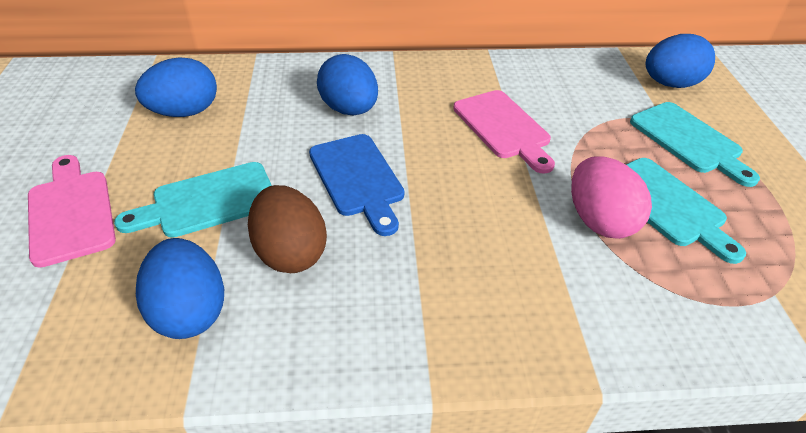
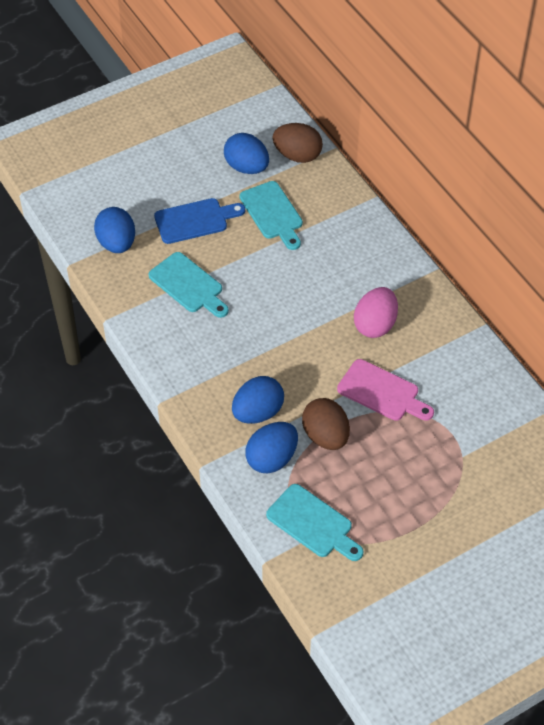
brown egg: [248,185,327,273] = 1 -> [273,123,323,163] [302,398,350,450] = 2
pink cutting board: [28,155,116,268] [453,90,555,174] = 2 -> [337,359,434,421] = 1

